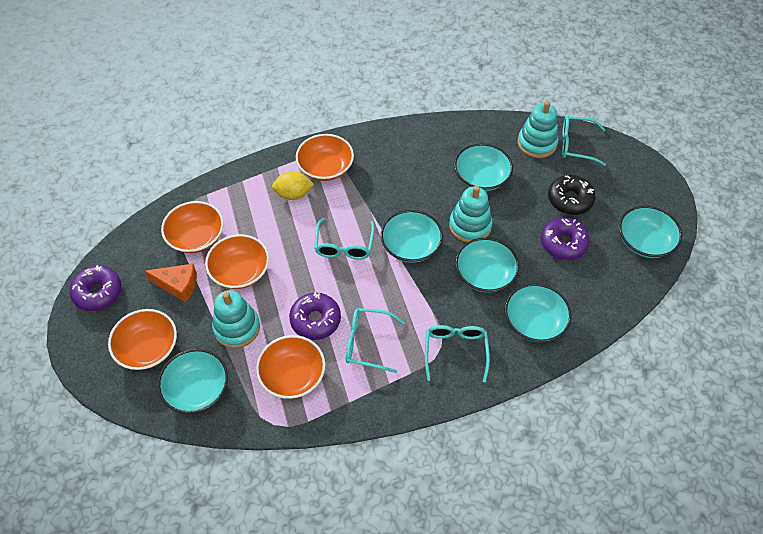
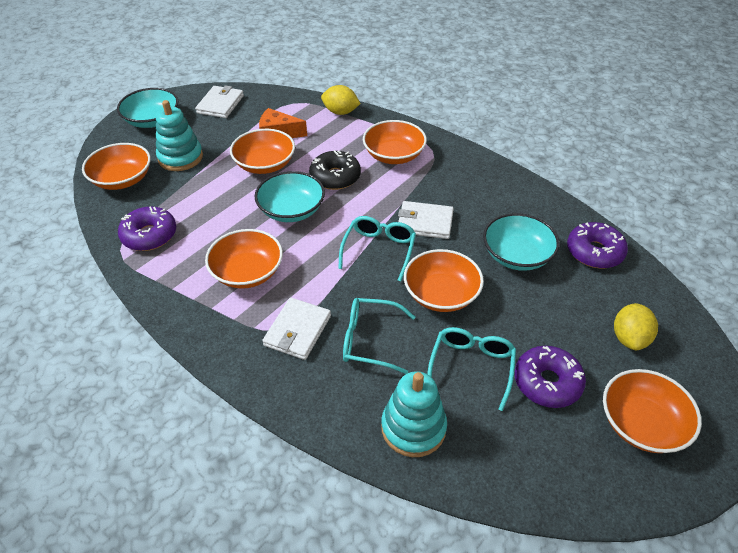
orange bowl: [108,309,177,370] [161,201,224,253] [205,234,269,289] [256,335,325,399] [296,134,354,181] = 5 -> [82,143,151,190] [205,229,283,288] [230,129,295,174] [363,120,427,164] [404,249,484,312] [603,369,702,453] = 6
turquoise bowl: [158,349,228,414] [381,210,443,263] [454,143,513,191] [455,238,519,293] [505,283,572,342] [619,206,682,258] = 6 -> [117,88,178,128] [254,171,325,222] [483,213,560,271] = 3
turquoise glasses: [314,218,375,260] [346,308,405,373] [425,325,490,382] [562,116,606,166] = 4 -> [338,216,416,282] [343,298,415,374] [427,327,516,411] = 3
turquoise stacking toy: [212,290,260,348] [449,186,493,243] [517,101,559,158] = 3 -> [156,100,203,171] [381,371,447,457] = 2
white wallet: none = 0 -> [195,85,244,118] [262,298,331,360] [398,201,454,239] = 3
yellow lemon: [272,171,314,200] = 1 -> [321,85,361,115] [614,303,658,350] = 2

